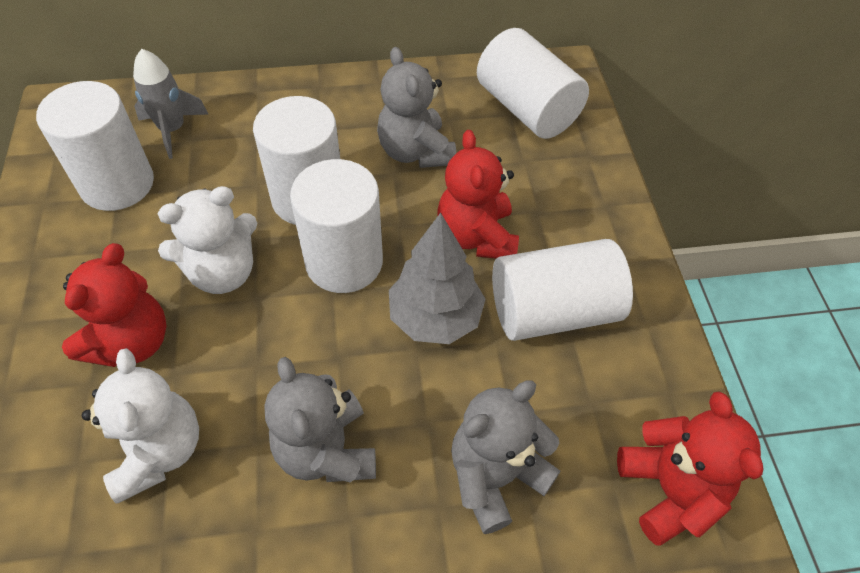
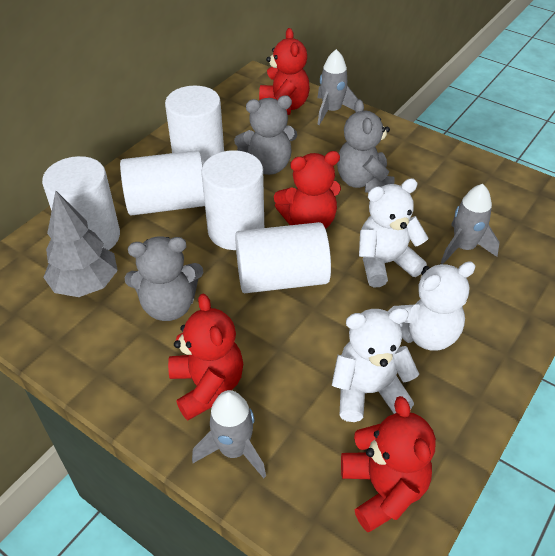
grey rocket: [133,49,209,159] = 1 -> [192,390,266,478] [317,49,358,125] [441,184,500,264] = 3
red teddy bear: [62,243,167,367] [438,130,519,259] [617,391,764,546] = 3 -> [168,294,243,421] [259,28,310,115] [274,151,341,229] [341,396,436,532] = 4
white teddy bear: [82,348,199,503] [158,186,257,294] = 2 -> [332,308,419,422] [359,178,429,287] [388,261,476,351] = 3

